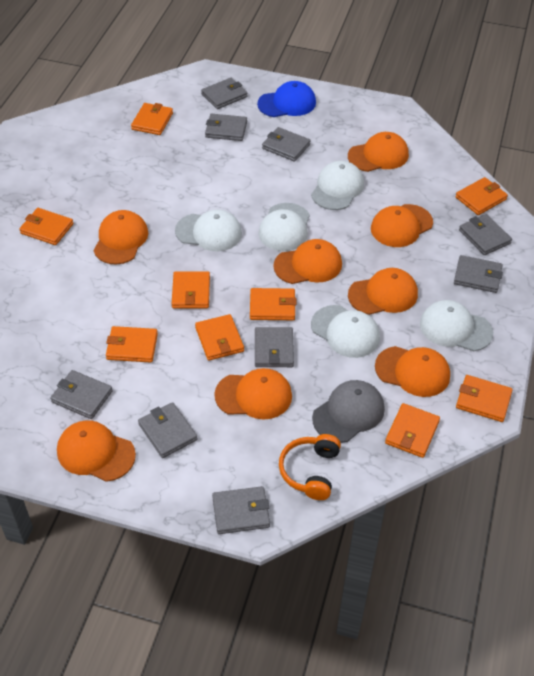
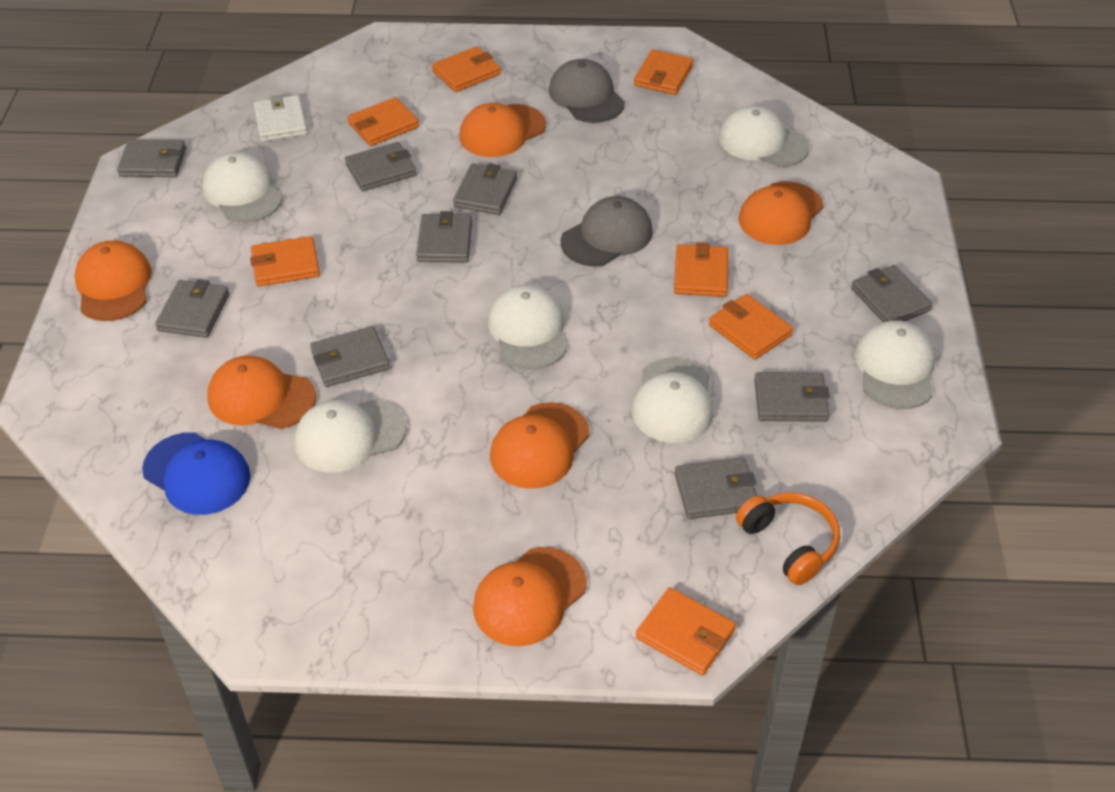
grey cap: [312,380,385,443] = 1 -> [549,59,625,123] [561,196,653,267] = 2
orange cap: [57,420,136,482] [94,210,148,265] [214,368,292,420] [273,239,342,284] [348,132,409,172] [348,268,418,315] [371,204,433,247] [375,346,450,397] = 8 -> [74,240,152,321] [207,356,316,429] [459,103,546,157] [473,547,587,646] [490,402,589,489] [739,181,823,245] = 6
orange wallet: [19,208,74,245] [106,326,158,363] [131,103,173,135] [172,271,210,309] [195,314,244,361] [250,288,297,320] [385,403,440,458] [455,177,508,215] [456,375,513,422] = 9 -> [250,236,320,287] [348,97,419,146] [432,46,501,92] [634,49,694,95] [636,587,736,676] [674,242,729,297] [709,294,793,360] = 7
white cap: [175,210,242,252] [258,203,310,251] [311,161,364,210] [311,305,380,358] [420,300,493,351] = 5 -> [202,152,282,223] [294,399,407,473] [488,284,567,370] [632,358,714,443] [719,106,810,167] [855,320,935,409] = 6
white wallet: none = 0 -> [254,95,307,142] = 1

